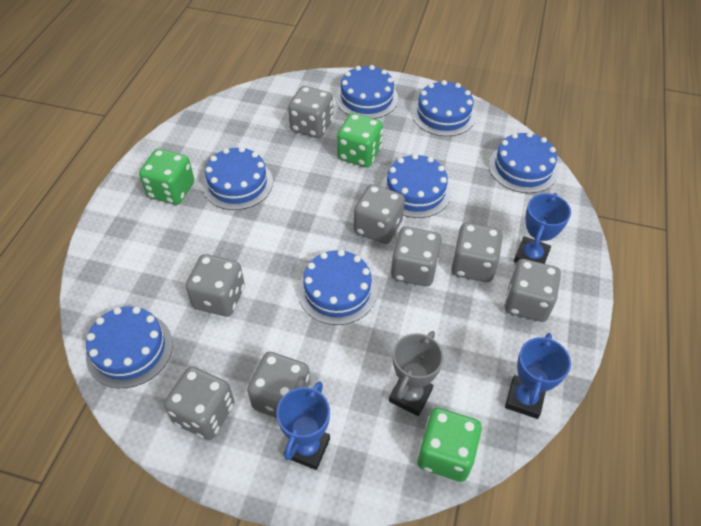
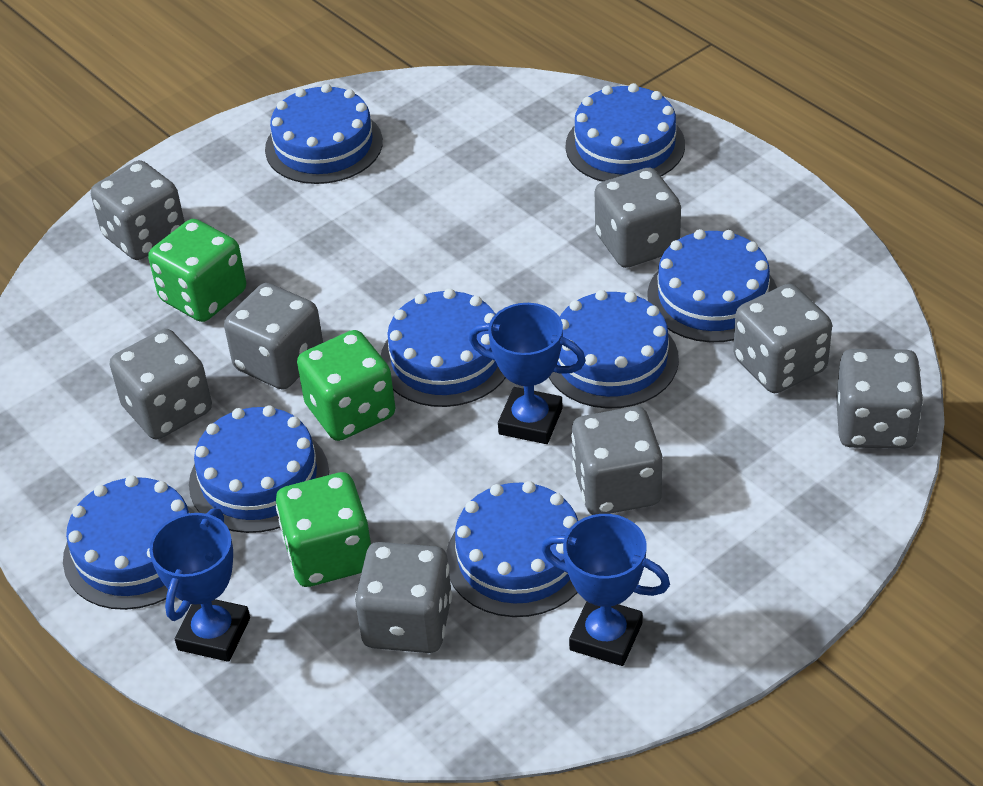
blue cake: [86,306,173,388] [202,147,273,210] [298,250,377,325] [336,65,398,119] [381,154,451,218] [412,80,476,136] [489,132,558,193] = 7 -> [63,475,195,610] [189,405,329,533] [265,84,383,184] [381,289,506,407] [446,481,578,617] [549,290,679,409] [565,83,685,182] [647,229,777,342] = 8
grey trophy: [389,331,444,416] = 1 -> none = 0

